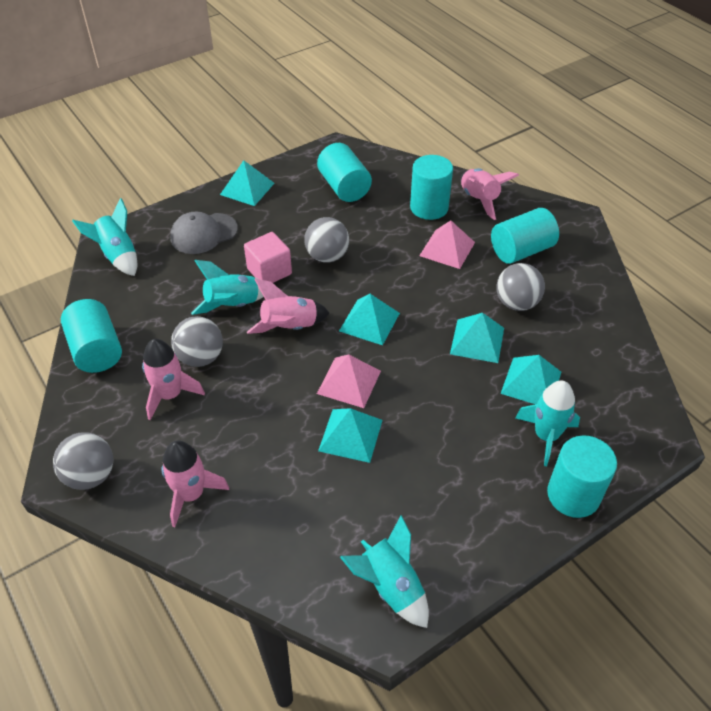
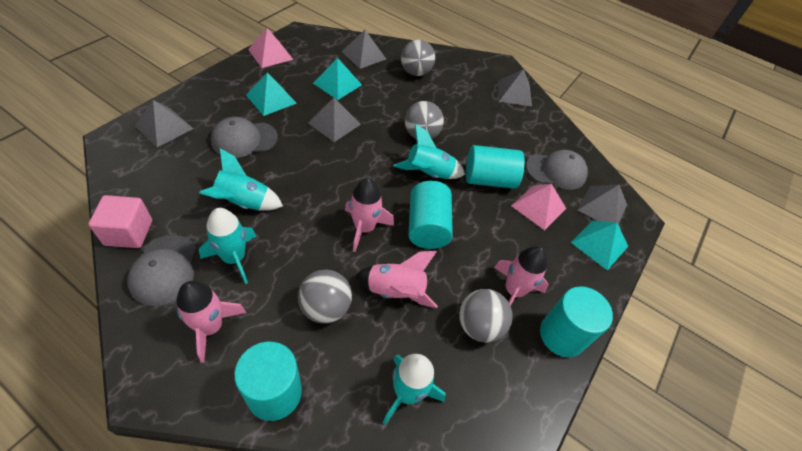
grey cap: [170,212,238,254] = 1 -> [127,235,196,306] [211,117,278,158] [526,150,588,190] = 3
grey pyramid: none = 0 -> [135,100,193,147] [308,98,361,142] [342,30,386,69] [498,69,532,107] [578,185,627,224] = 5
turquoise cylinder: [61,299,122,373] [317,143,372,202] [410,155,453,220] [491,208,559,264] [547,435,617,518] = 5 -> [234,342,302,421] [409,181,453,249] [466,145,525,189] [540,286,613,357] = 4
turquoise pyramid: [220,160,274,206] [318,408,383,463] [339,294,400,345] [450,313,504,363] [501,355,561,404] = 5 -> [246,72,297,116] [313,58,362,100] [571,220,628,270] = 3

